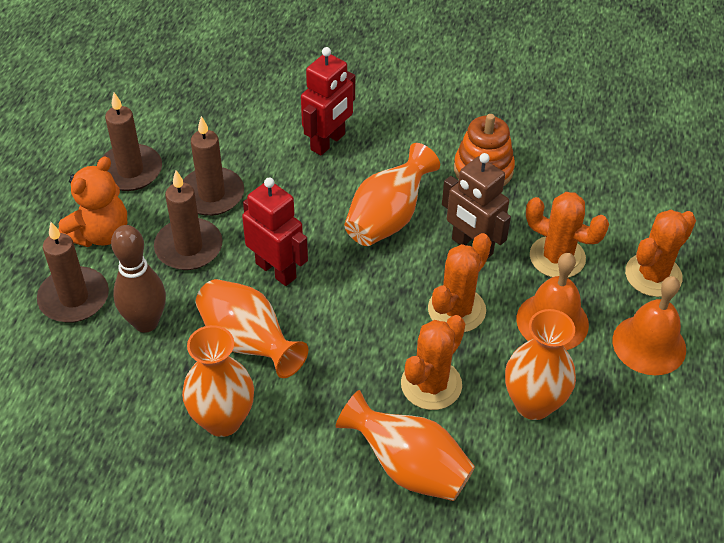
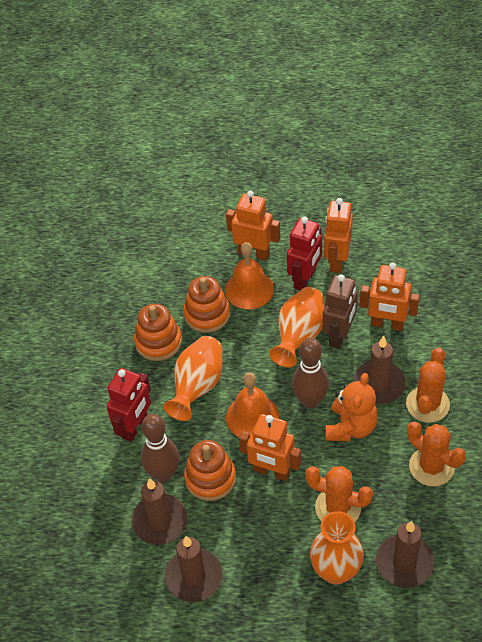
brown bowling pin: [111,225,166,333] = 1 -> [141,414,179,482] [292,338,329,408] = 2
orange cactus: [401,315,465,410] [428,233,491,332] [526,192,609,278] [625,210,696,297] = 4 -> [305,466,373,523] [406,348,450,423] [407,422,466,486] = 3
orange robot: none = 0 -> [226,190,280,261] [239,414,301,481] [324,198,353,273] [360,262,420,331] = 4
orange stacking toy: [454,114,515,187] = 1 -> [134,304,182,361] [183,276,230,333] [184,440,236,501] = 3
orange vase: [182,325,254,437] [196,279,308,378] [336,390,475,501] [344,143,440,246] [505,309,576,420] = 5 -> [164,336,222,421] [269,287,325,368] [310,511,364,584] = 3

